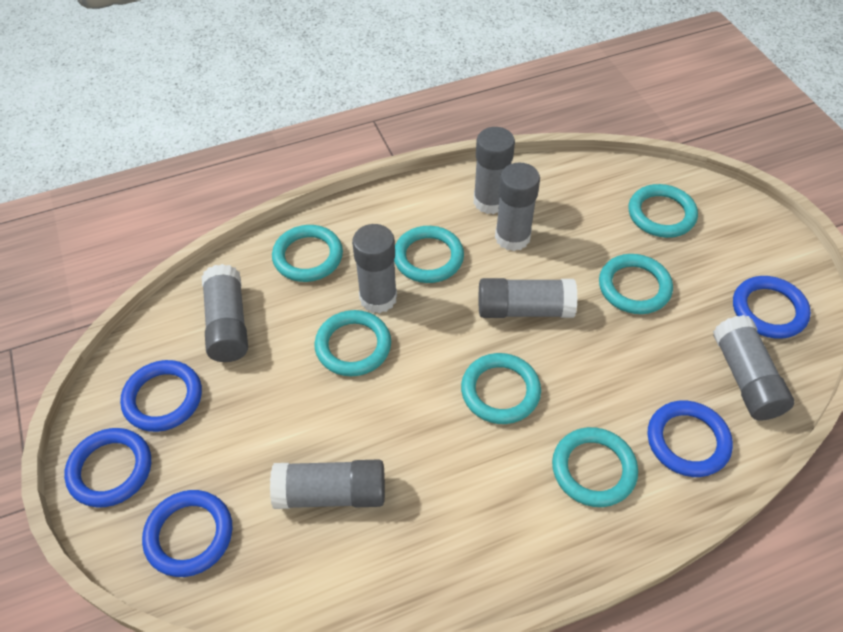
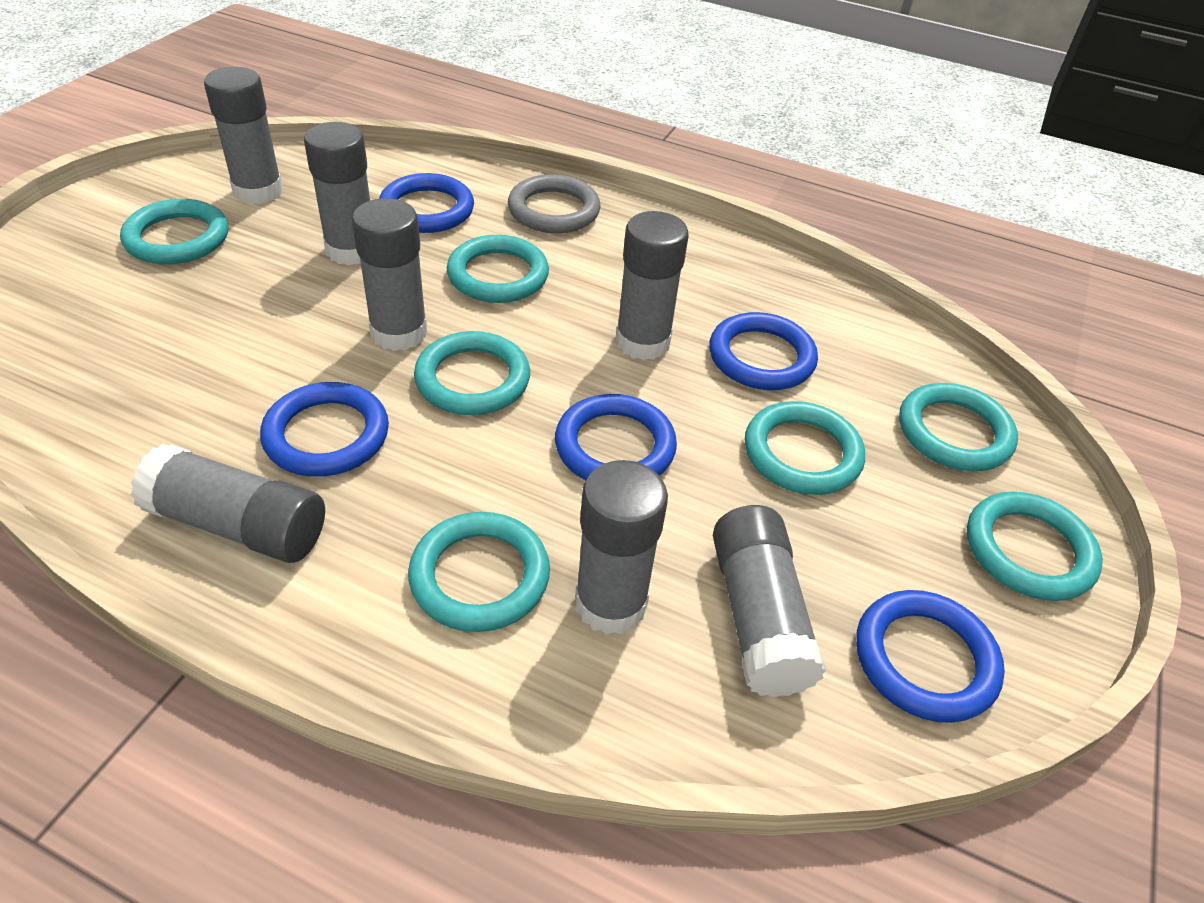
grey ring: none = 0 -> [508,174,601,233] = 1

